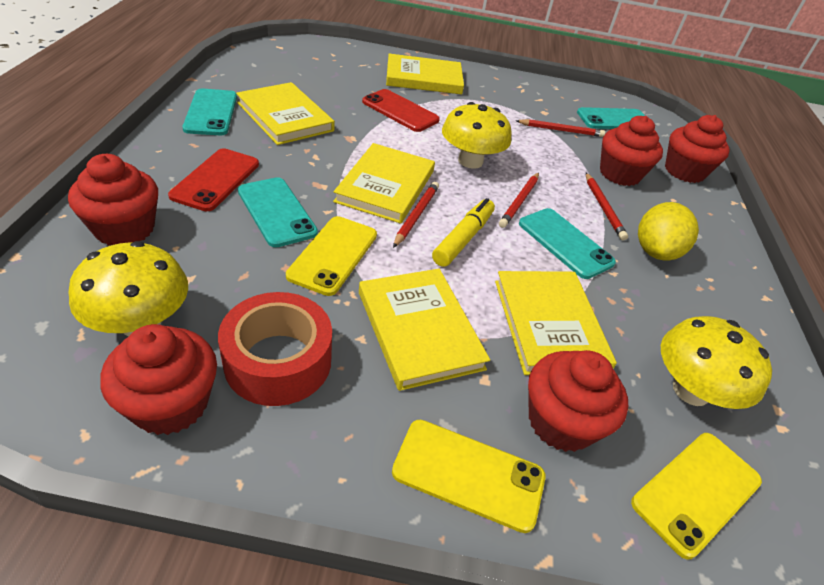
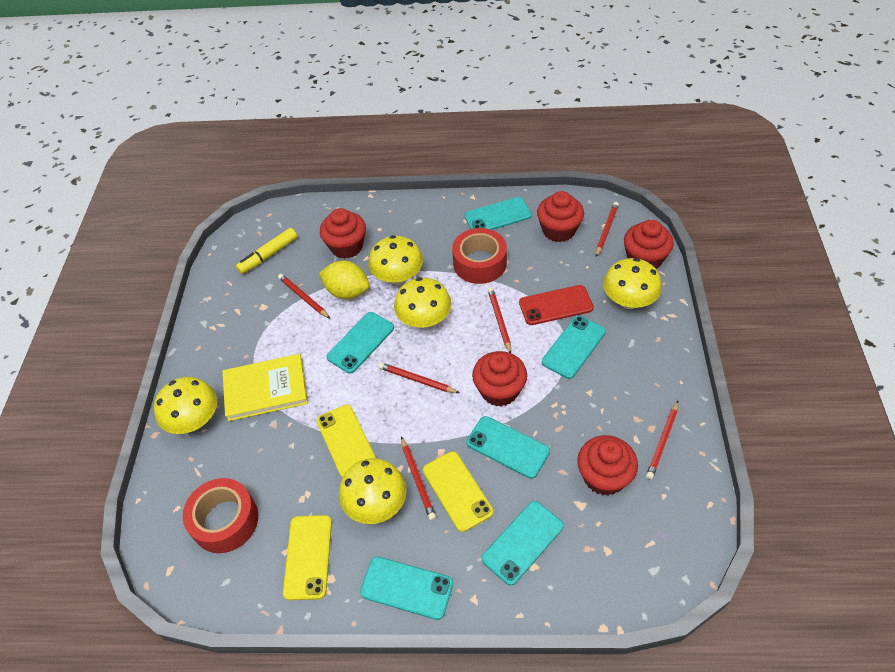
red pencil: [393,182,439,248] [499,173,539,228] [516,119,605,137] [586,173,628,240] = 4 -> [278,274,330,319] [378,362,459,393] [401,436,436,520] [488,287,511,353] [596,202,619,257] [646,401,678,480] = 6
red phone: [168,148,259,211] [362,89,440,132] = 2 -> [519,285,594,325] = 1
red tape: [218,292,332,406] = 1 -> [183,478,258,553] [452,228,507,284] = 2
turquoise phone: [182,89,237,135] [238,177,318,247] [519,208,616,279] [577,107,645,129] = 4 -> [326,312,394,373] [360,557,453,620] [464,197,532,230] [466,416,550,479] [482,501,564,585] [542,316,606,379] = 6
yellow book: [236,82,335,145] [333,143,435,224] [359,269,490,391] [386,54,464,94] [495,271,617,375] = 5 -> [222,354,308,421] = 1
yellow mushroom: [68,241,188,337] [442,102,511,169] [661,316,772,409] = 3 -> [154,377,217,434] [339,458,407,524] [368,235,423,285] [394,277,451,328] [603,258,662,309] = 5

